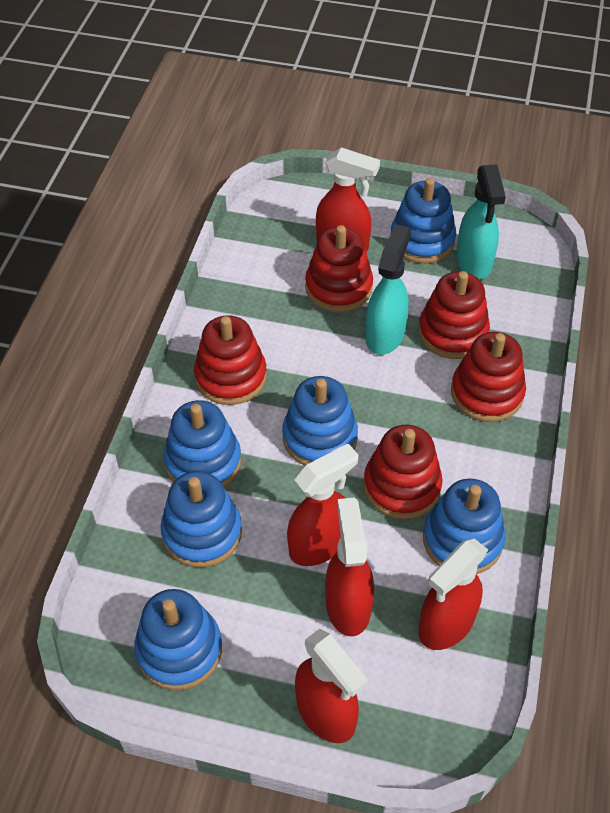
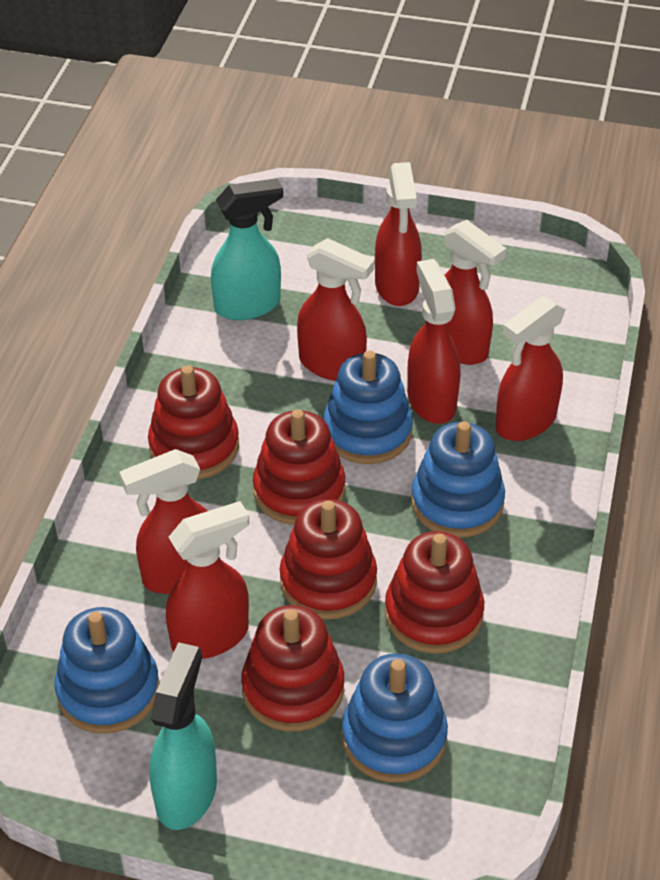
blue stacking toy: [134,589,222,690] [161,471,242,567] [164,400,241,487] [282,376,358,466] [391,178,456,264] [423,479,505,574] = 6 -> [55,607,160,734] [323,351,413,464] [342,653,448,783] [411,421,505,537] = 4
red spray bottle: [287,443,358,566] [295,629,368,743] [316,147,380,252] [325,497,374,636] [418,538,488,650] = 5 -> [119,449,208,594] [166,501,250,659] [297,238,375,381] [375,162,422,306] [407,259,461,424] [443,220,506,365] [496,296,566,441] = 7

